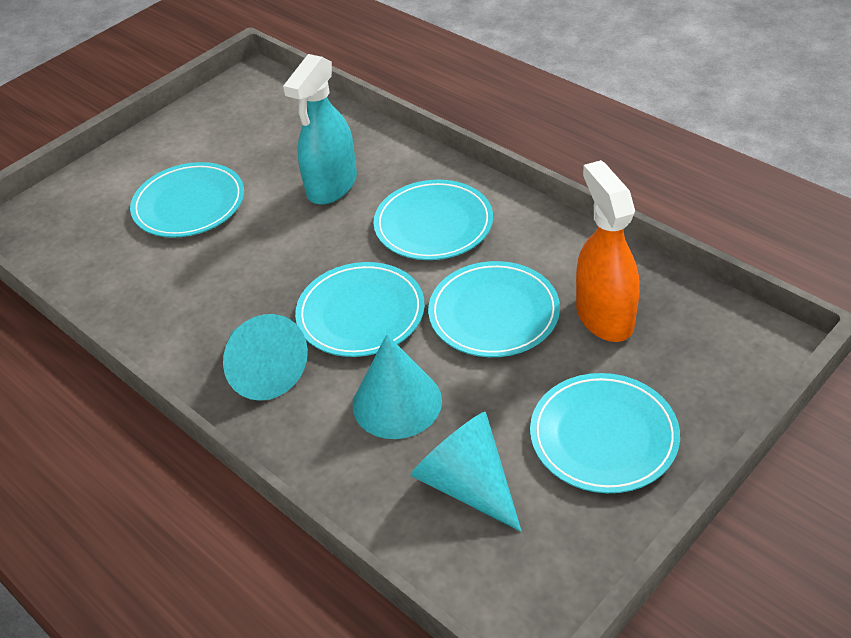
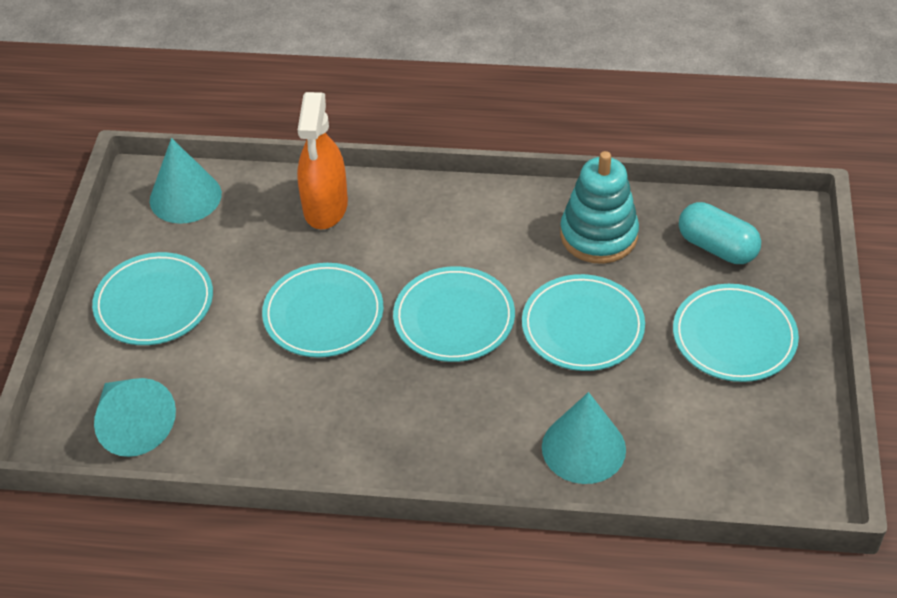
turquoise capsule: none = 0 -> [679,202,761,264] = 1
turquoise spray bottle: [283,54,357,205] = 1 -> none = 0
turquoise stacking toy: none = 0 -> [560,151,639,264] = 1

